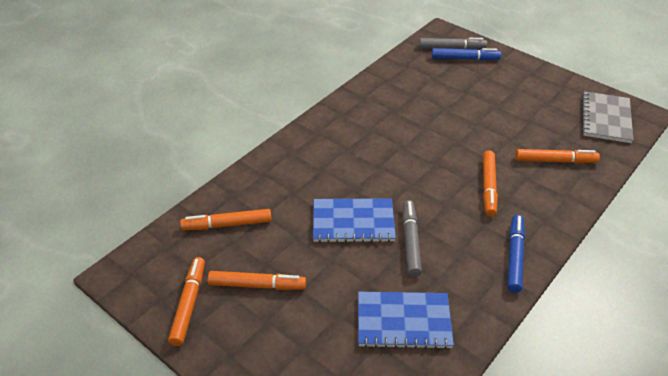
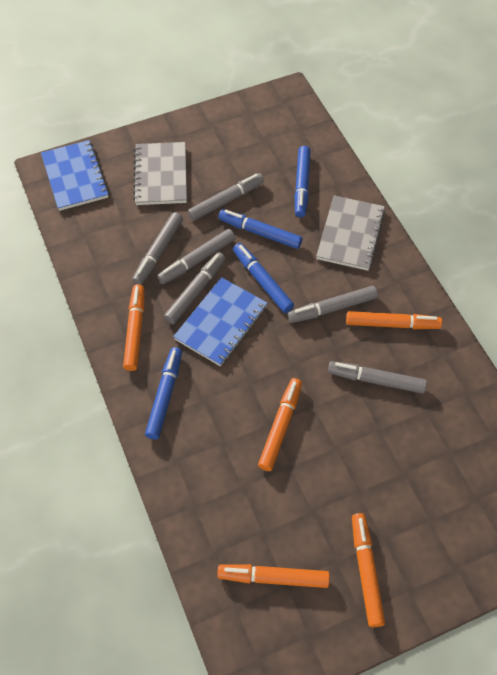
blue marker: [432,48,501,60] [507,215,525,293] = 2 -> [145,347,182,440] [218,209,302,249] [233,243,294,313] [295,146,311,217] = 4
grey marker: [403,200,422,277] [419,38,487,49] = 2 -> [132,212,183,285] [157,229,235,284] [164,252,226,324] [188,173,264,221] [288,286,378,323] [328,361,427,394] = 6
grey notebook: [582,91,634,143] = 1 -> [133,142,187,205] [316,195,385,271] = 2

